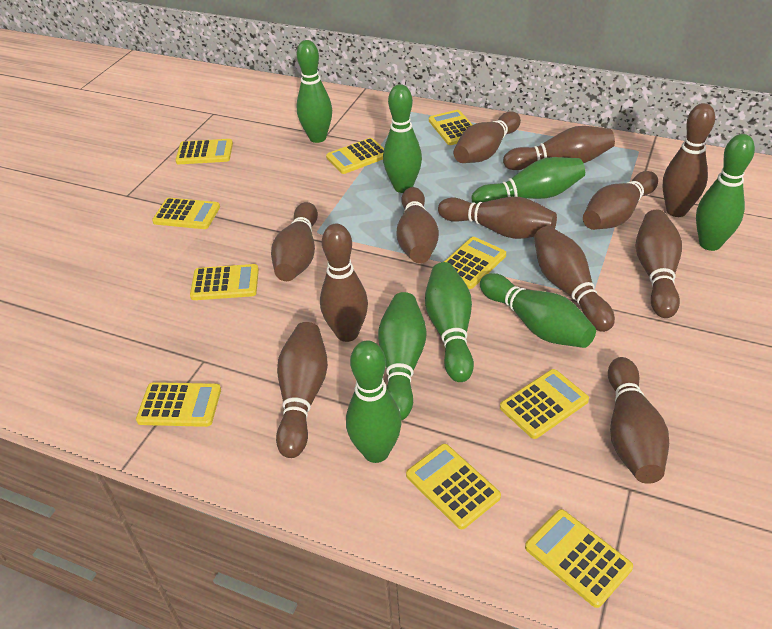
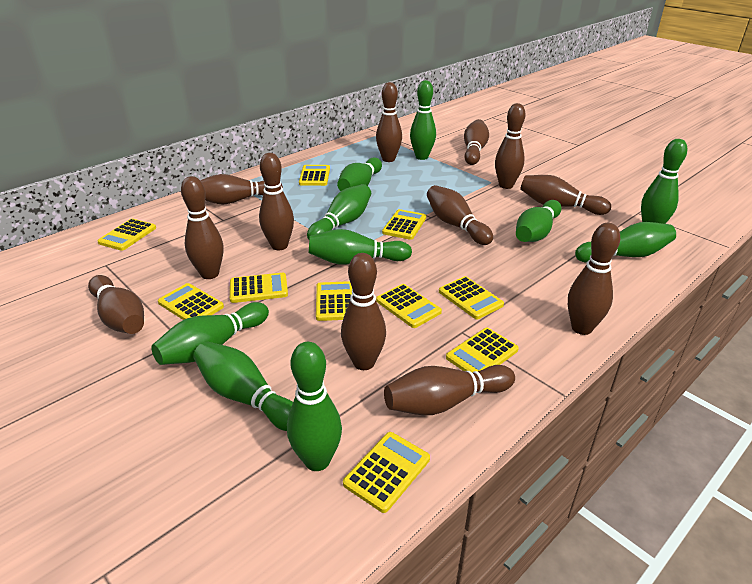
green bowling pin: [296,40,332,143] [346,340,402,463] [378,292,427,421] [383,84,422,193] [425,262,474,382] [472,157,585,204] [480,273,596,348] [696,134,755,251] = 8 -> [151,302,269,365] [193,341,293,431] [287,342,342,471] [307,184,371,240] [309,229,412,265] [337,157,382,191] [410,80,436,160] [516,200,561,242] [575,222,676,263] [641,139,687,224] = 10

